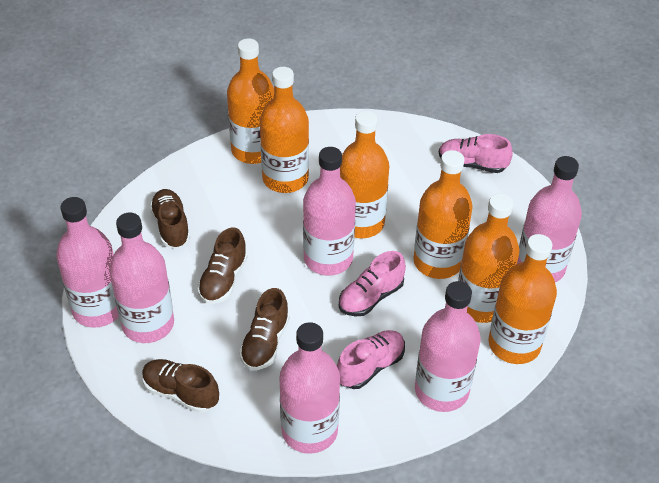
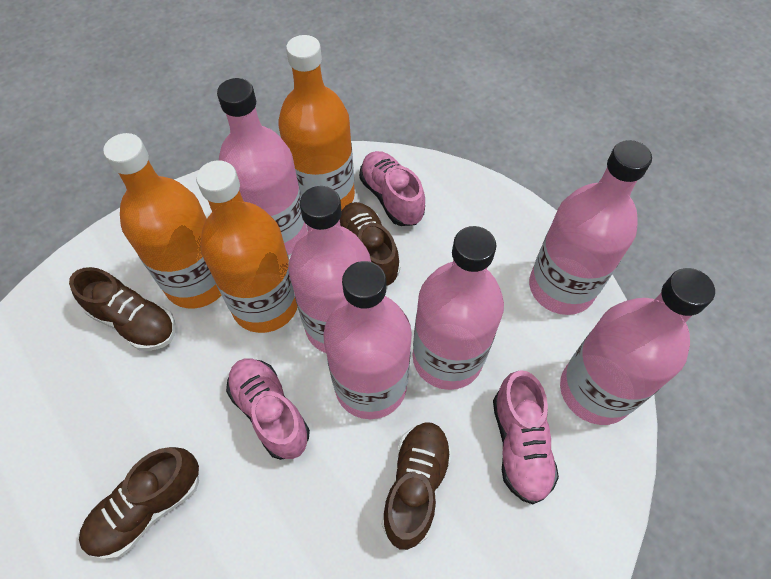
orange bottle: [227,38,274,164] [260,67,309,193] [340,111,389,238] [413,150,473,279] [458,193,519,323] [488,234,557,364] = 6 -> [103,133,222,309] [196,160,298,333] [278,35,355,210] = 3

